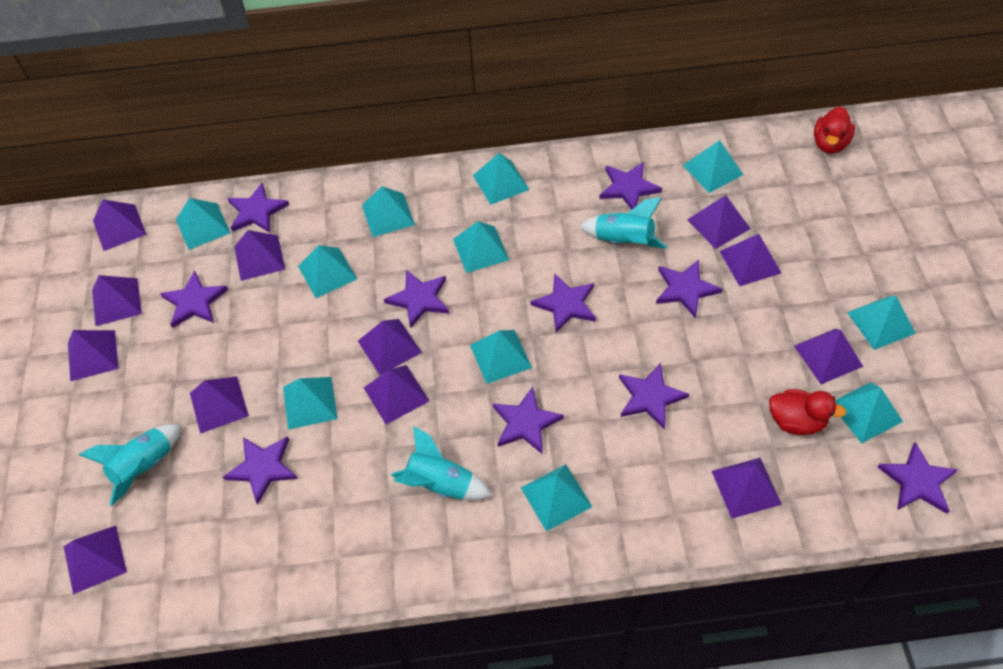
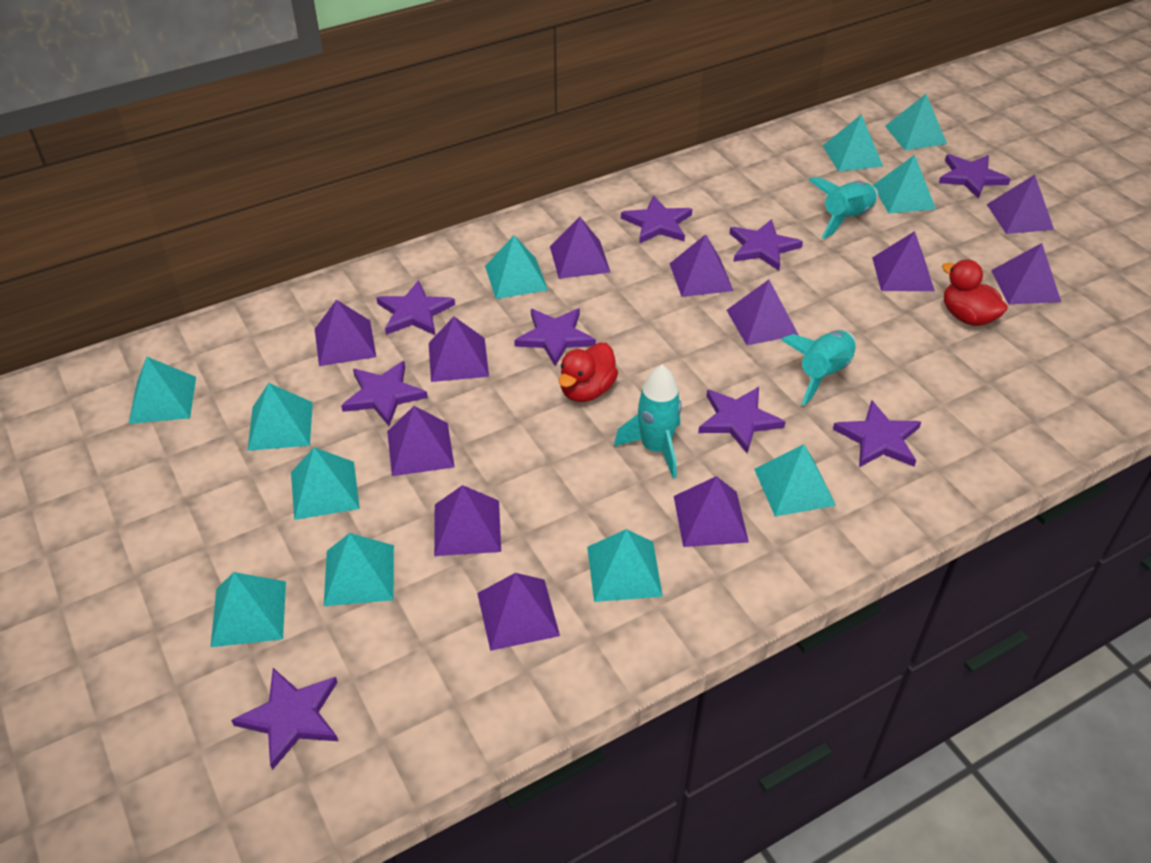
purple star: [160,270,228,328] [223,436,298,504] [227,183,289,233] [384,270,449,328] [493,387,564,454] [531,273,596,333] [599,162,662,210] [619,363,689,430] [656,260,722,318] [878,442,958,514] = 10 -> [231,668,338,770] [341,361,428,426] [376,280,455,335] [514,308,596,366] [621,195,692,244] [698,387,785,453] [729,219,803,271] [833,400,921,467] [939,154,1010,199] = 9

